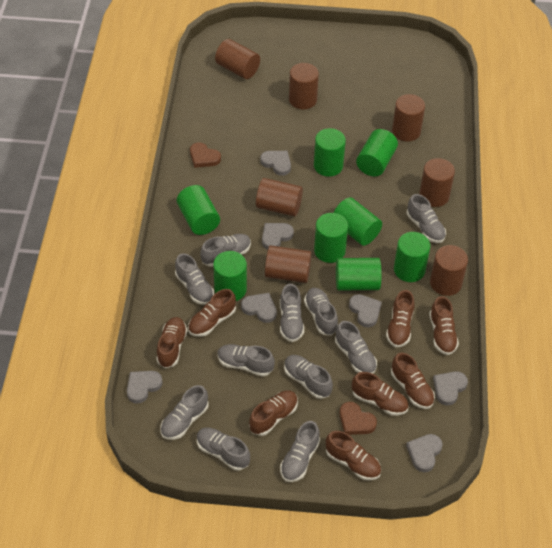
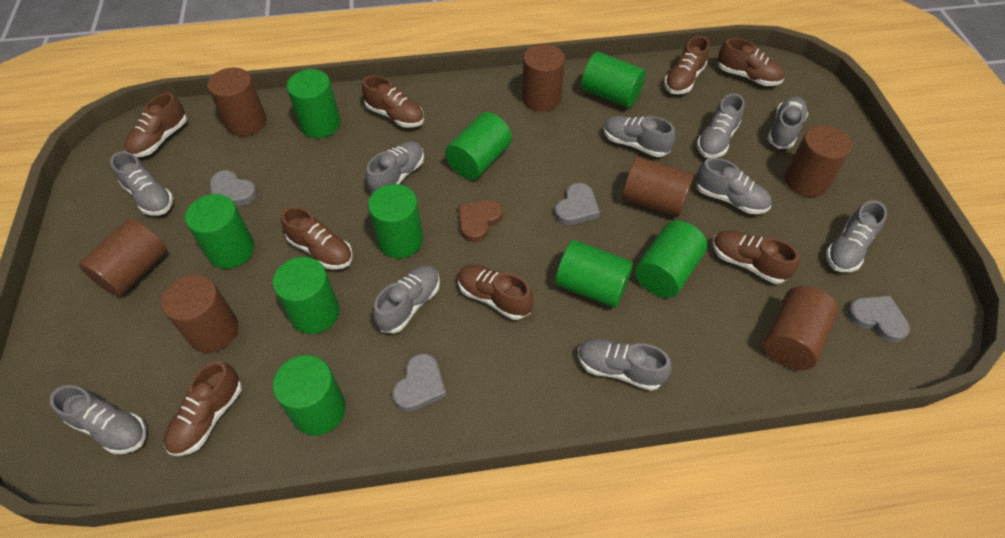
brown heart: [190,143,221,168] [340,402,377,435] = 2 -> [459,200,502,242] = 1
green cylinder: [177,185,220,235] [213,251,247,301] [314,128,346,177] [314,213,348,263] [333,197,382,246] [336,258,382,290] [356,129,398,176] [394,232,430,282] = 8 -> [185,194,255,269] [273,257,340,334] [273,355,346,435] [287,69,340,138] [368,184,423,258] [445,112,512,180] [555,240,633,308] [581,52,646,108] [635,221,707,298] = 9
grey heart: [127,371,163,404] [241,293,277,323] [260,151,291,176] [262,223,294,250] [349,294,382,327] [406,434,443,472] [433,371,468,406] = 7 -> [210,170,258,206] [392,353,447,412] [554,183,600,225] [847,295,910,342] = 4
grey shoe: [161,385,209,440] [175,253,214,305] [197,428,250,471] [200,234,251,267] [217,344,275,376] [280,284,304,342] [280,421,320,482] [284,355,333,399] [304,288,338,336] [335,321,377,374] [407,194,446,243] = 11 -> [50,385,146,454] [110,151,173,216] [366,141,424,194] [373,265,440,333] [578,339,672,391] [603,116,676,157] [696,158,772,214] [697,93,744,158] [767,97,808,149] [826,200,887,272] = 10

